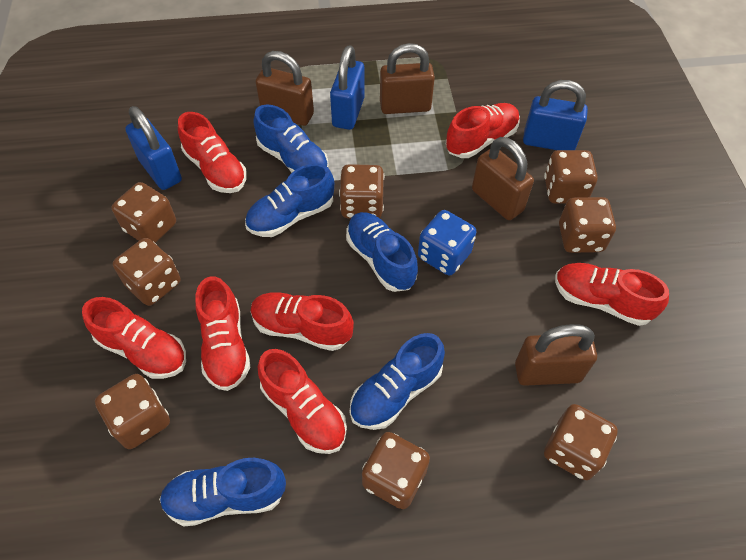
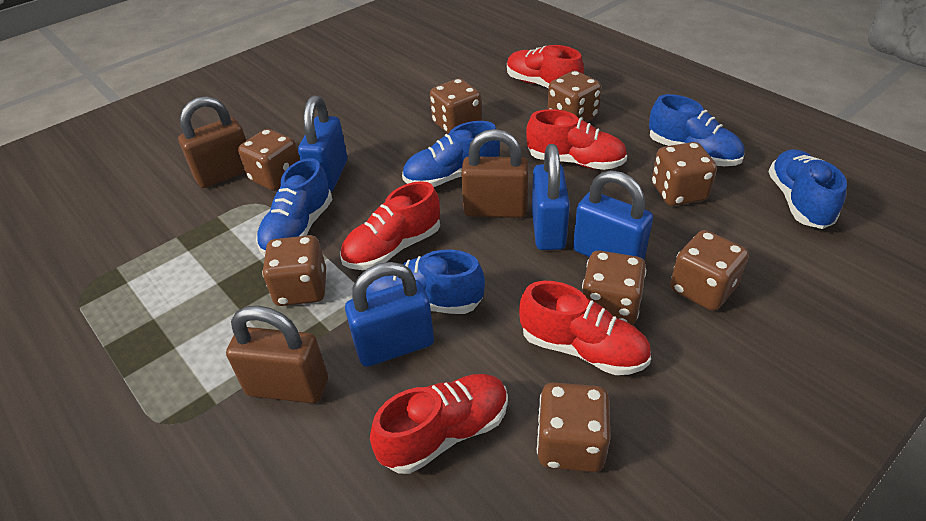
blue dice: [418,210,477,275] = 1 -> none = 0
blue padlock: [125,106,182,190] [330,45,365,130] [523,80,588,150] = 3 -> [298,96,347,192] [345,262,434,367] [532,144,570,250] [573,170,653,260] = 4
brown padlock: [256,51,314,126] [380,43,435,114] [472,137,534,220] [515,324,597,386] = 4 -> [178,96,246,188] [226,306,328,403] [461,129,529,218] = 3
red shoe: [82,297,186,379] [178,112,247,193] [195,276,250,391] [251,292,354,351] [258,349,347,454] [446,103,520,158] [555,263,669,326] = 7 -> [340,181,440,270] [370,374,508,474] [507,45,584,88] [519,281,651,375] [526,109,627,170] = 5

